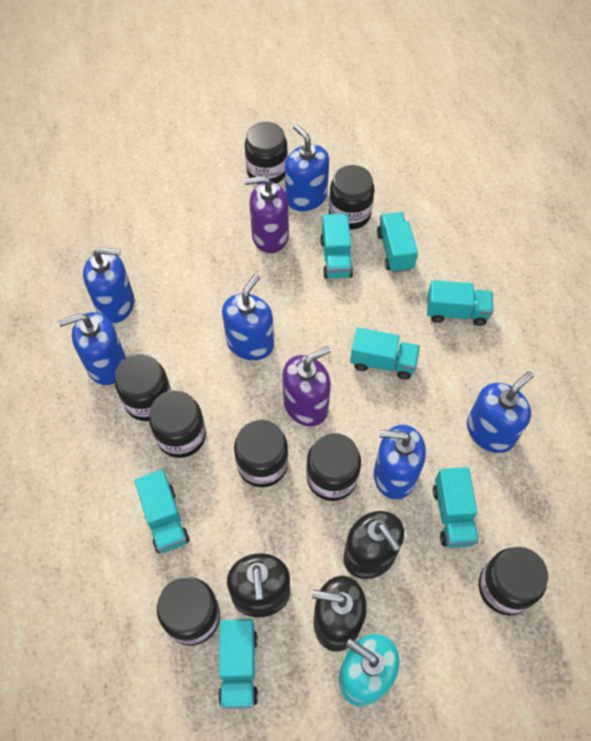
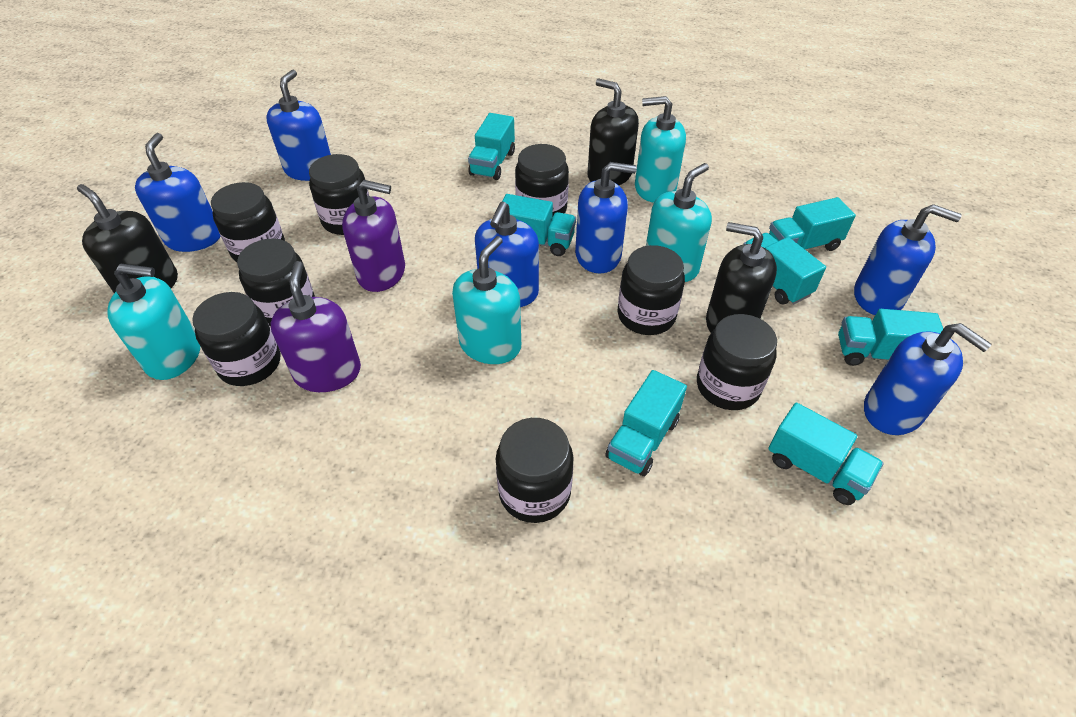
turquoise soap dispenser: [339,634,400,707] = 1 -> [107,264,200,380] [452,236,521,364] [635,96,686,202] [646,163,712,282] = 4

